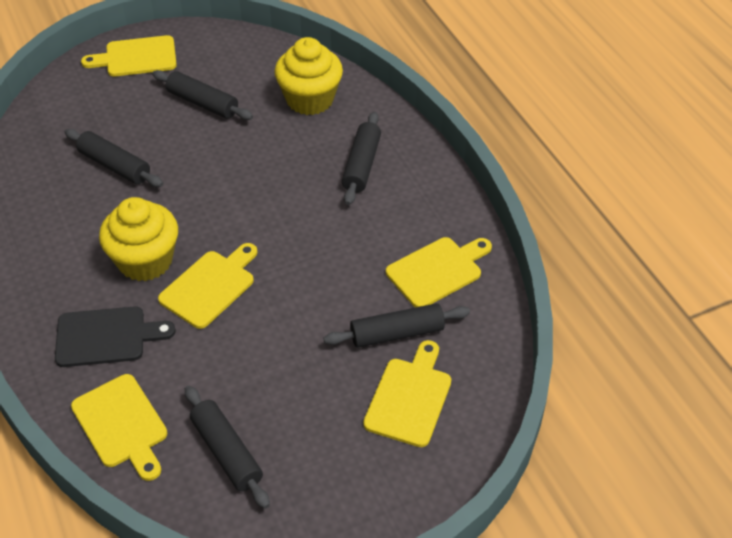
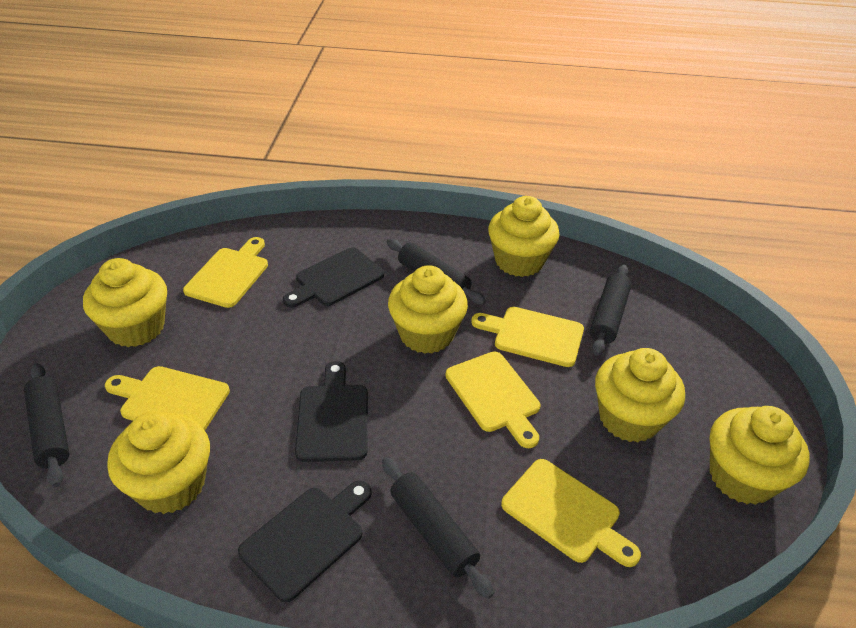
black cutting board: [55,306,176,367] = 1 -> [238,480,372,602] [283,247,384,308] [295,361,368,462] = 3
black rolling pin: [65,129,163,187] [152,70,253,120] [185,386,270,509] [324,303,470,348] [342,112,381,205] = 5 -> [24,363,70,487] [382,457,494,599] [387,239,486,305] [590,265,632,356] = 4
yellow cupcake: [99,197,178,281] [275,37,343,115] = 2 -> [83,258,167,347] [107,412,210,514] [388,265,468,354] [488,196,560,277] [595,348,685,443] [710,406,810,505] = 6

